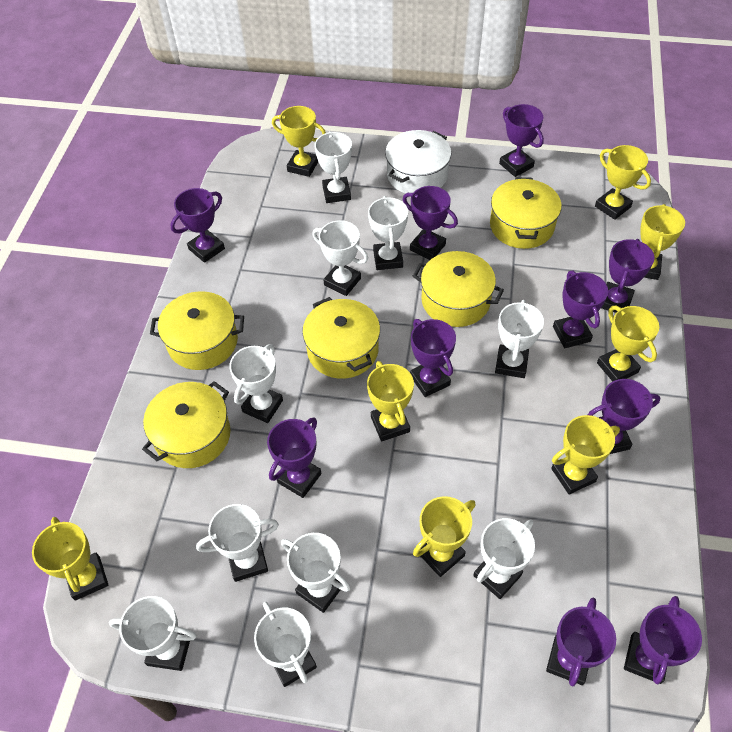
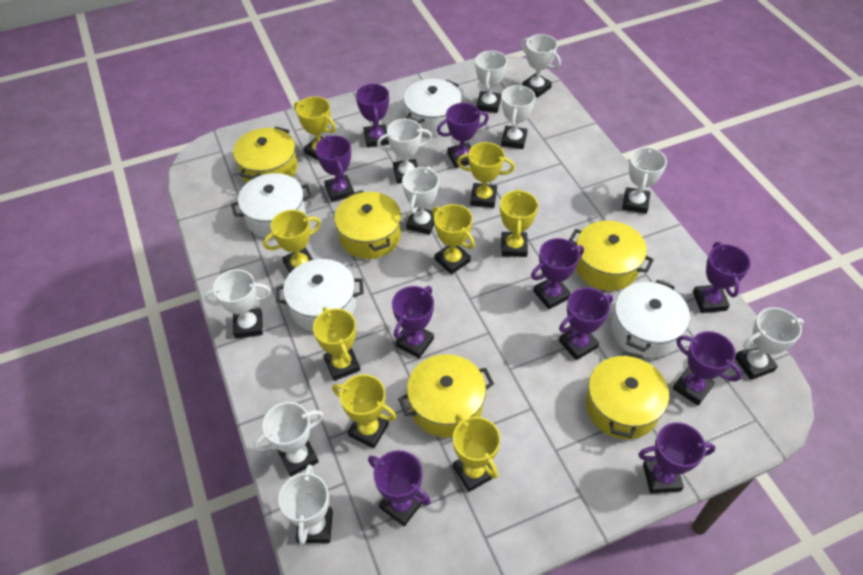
white pot: [385,130,451,194] = 1 -> [231,173,312,239] [276,259,364,332] [404,79,462,136] [611,280,690,358] = 4

